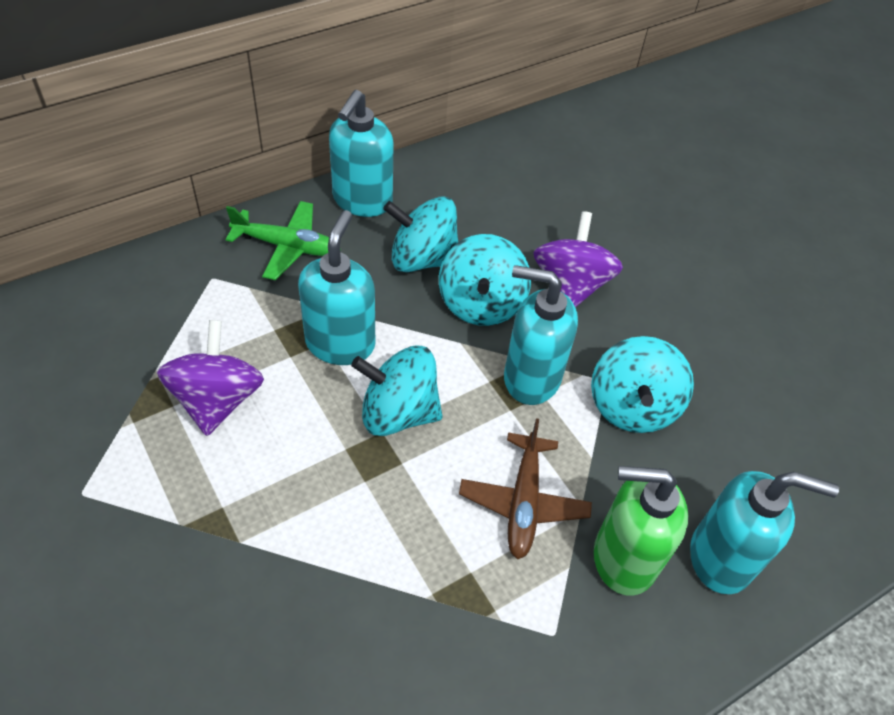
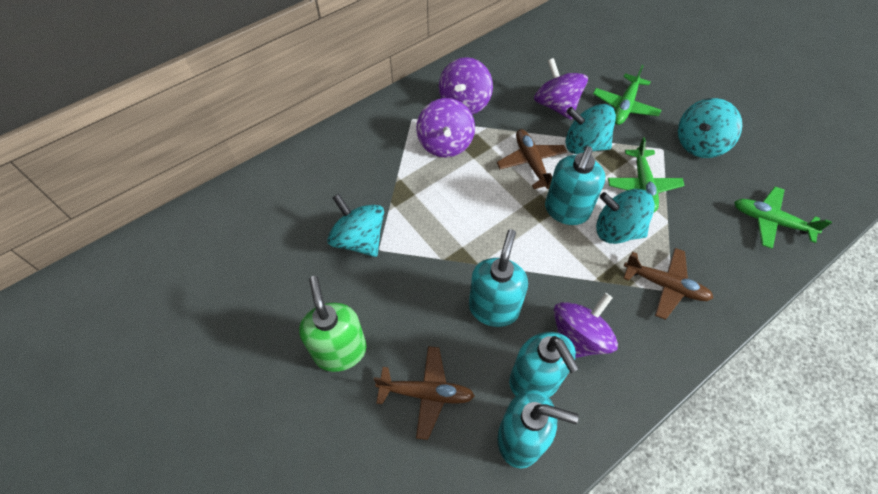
brown plane: [459,418,592,559] = 1 -> [374,346,474,440] [497,129,568,189] [623,248,713,320] = 3
green plane: [226,201,341,280] = 1 -> [593,65,661,125] [608,137,685,212] [734,187,832,249] = 3
purple spinning top: [157,320,264,436] [533,211,623,307] = 2 -> [416,98,475,158] [439,57,493,114] [534,58,588,120] [554,293,618,358] = 4

